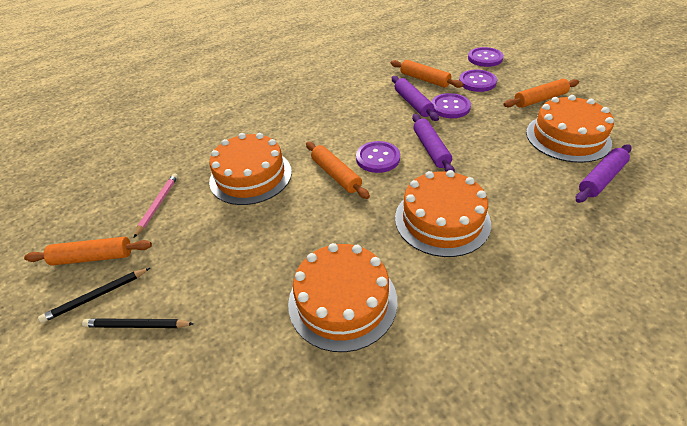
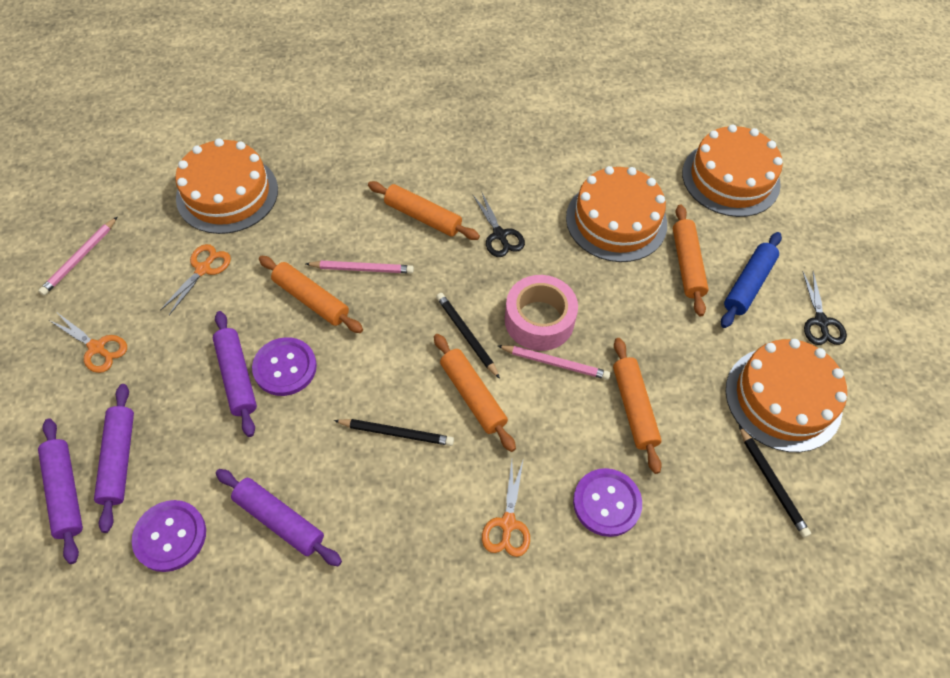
black pencil: [38,268,150,323] [82,318,194,328] = 2 -> [334,419,454,446] [436,293,500,379] [739,426,811,538] = 3
black scissors: none = 0 -> [473,191,525,257] [802,271,847,345] = 2
blue rolling pin: none = 0 -> [721,232,782,328] = 1
orange rolling pin: [24,237,152,265] [306,142,370,199] [391,60,464,88] [503,79,579,108] = 4 -> [259,256,363,333] [368,181,480,240] [434,334,516,452] [613,338,662,474] [673,204,709,317] = 5
orange scissors: none = 0 -> [49,313,127,373] [160,244,231,315] [482,458,530,557] = 3
pink pencil: [134,173,178,237] = 1 -> [38,217,117,295] [306,261,414,274] [498,345,610,380] = 3
pink tape: none = 0 -> [505,275,578,351] = 1
purple button: [356,141,400,173] [431,93,471,118] [459,69,497,92] [468,47,504,67] = 4 -> [132,500,206,572] [252,337,317,396] [573,468,642,537] = 3
purple rolling pin: [392,76,439,121] [412,114,455,173] [576,144,632,203] = 3 -> [38,418,83,564] [94,384,134,533] [213,311,257,437] [216,469,342,566] = 4

